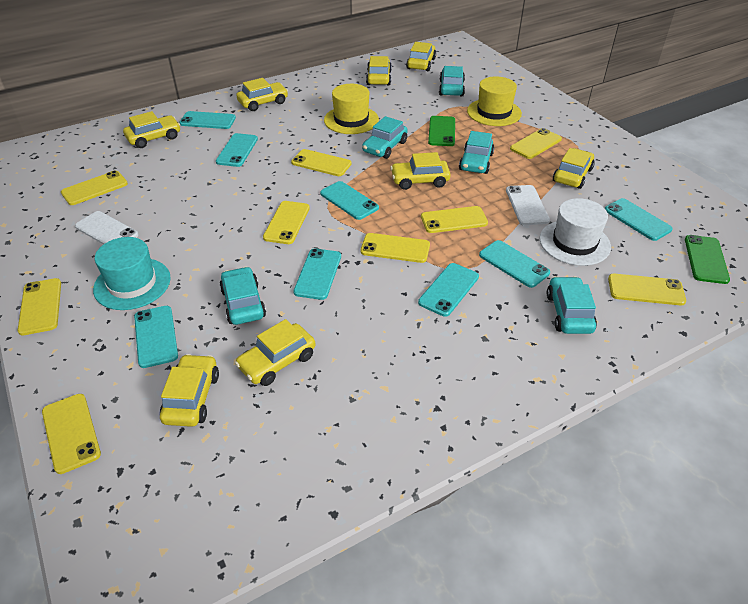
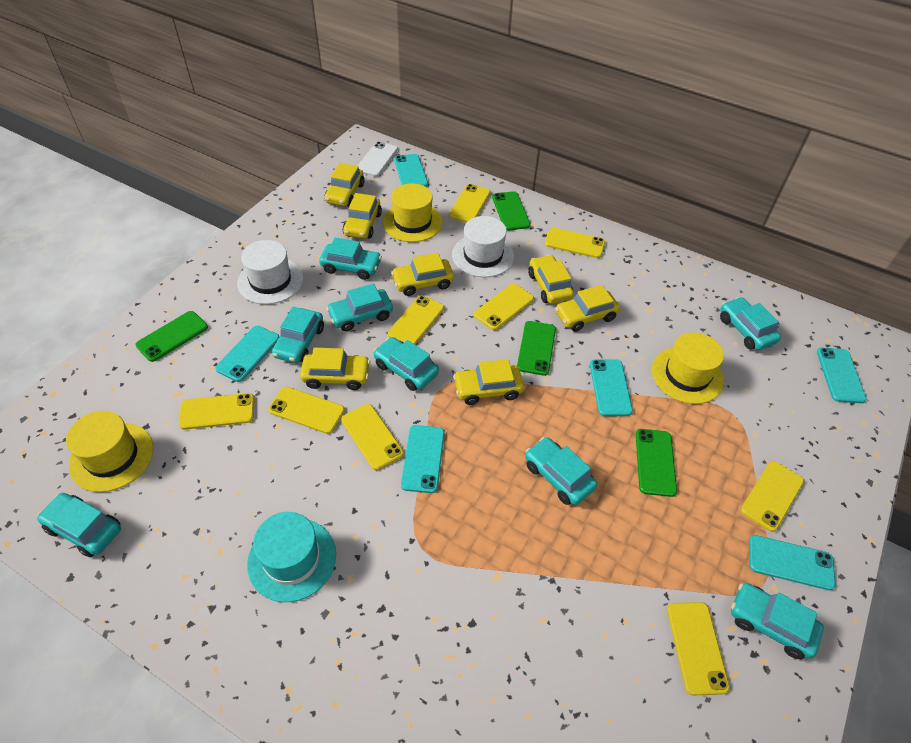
green phone: [428,116,455,146] [685,235,730,284] = 2 -> [135,311,208,362] [492,191,531,231] [517,321,556,376] [636,429,677,497] = 4
turquoise car: [220,267,266,325] [362,116,408,159] [439,66,465,96] [459,131,494,174] [547,276,597,334] = 5 -> [37,493,121,557] [272,307,324,363] [319,238,382,280] [326,284,393,332] [373,337,439,391] [525,437,597,505] [720,297,781,350] [731,583,824,659] = 8
turquoise phone: [134,306,178,368] [179,111,236,129] [216,133,258,167] [293,248,341,300] [320,181,379,220] [418,263,479,317] [479,240,550,288] [605,198,673,241] = 8 -> [215,326,279,382] [394,154,428,187] [401,425,445,493] [590,359,633,416] [749,535,836,590] [817,348,867,403] = 6
white hat: [540,198,611,266] = 1 -> [237,240,303,304] [452,216,514,277] = 2
white phone: [75,211,139,245] [506,185,550,225] = 2 -> [358,142,398,177] = 1
yellow car: [123,111,181,148] [160,354,219,427] [235,319,316,386] [236,78,288,111] [366,56,392,85] [390,152,451,190] [406,42,436,71] [553,148,595,189] = 8 -> [300,348,370,390] [324,163,365,206] [343,193,382,239] [391,253,454,296] [453,359,524,405] [528,255,574,304] [555,285,620,332] = 7
yellow hat: [324,84,379,134] [467,77,522,126] = 2 -> [66,411,153,492] [383,183,443,242] [652,332,724,404] = 3

